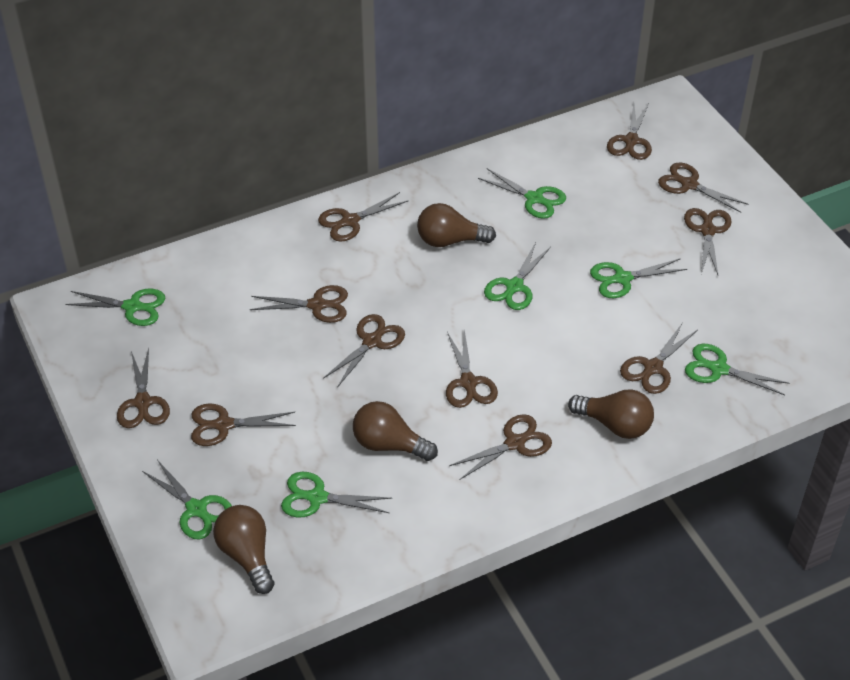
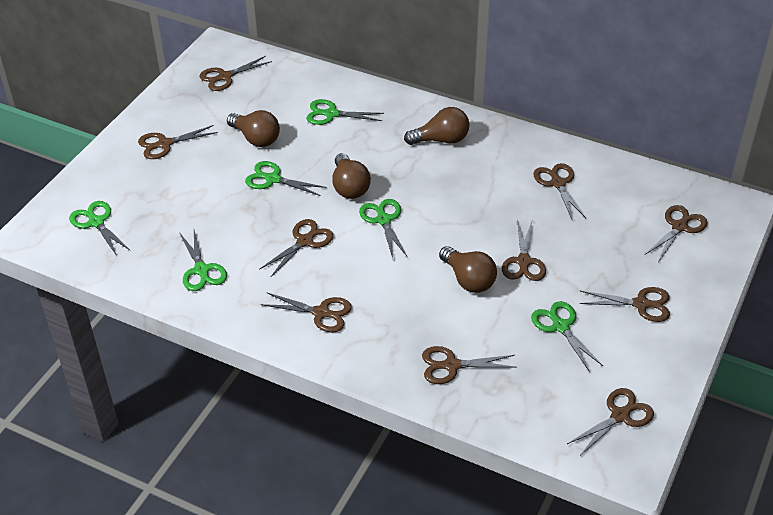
brown scissors: [117,348,170,428] [191,403,296,446] [250,285,348,323] [318,192,409,242] [323,314,405,388] [446,329,498,408] [449,414,552,480] [607,103,652,160] [620,324,698,394] [658,162,749,213] [684,208,731,275] = 11 -> [138,125,218,159] [200,56,272,91] [259,219,333,277] [261,292,352,332] [422,346,517,384] [502,219,546,281] [534,163,586,219] [567,388,654,456] [579,287,670,322] [645,205,707,262] = 10
green scissors: [65,289,165,326] [142,460,232,539] [281,472,393,518] [478,168,566,219] [484,242,551,310] [590,258,687,298] [685,344,789,395] = 7 -> [69,201,131,256] [179,230,227,291] [245,161,327,196] [306,99,384,125] [359,199,408,258] [531,301,603,371] = 6

